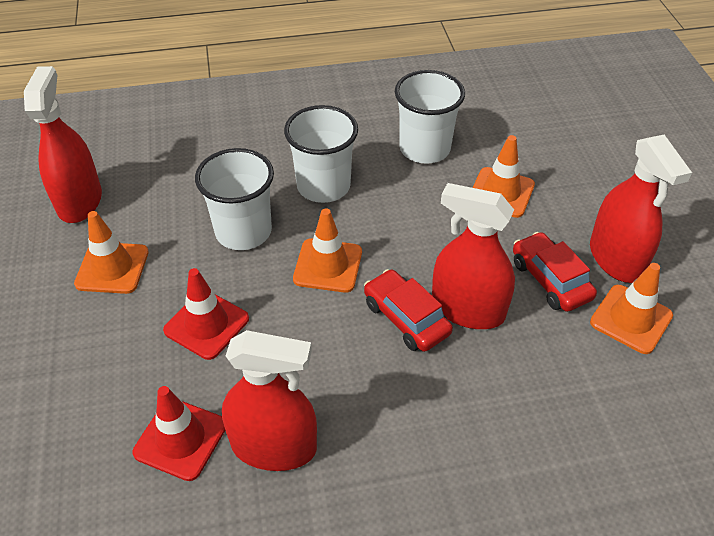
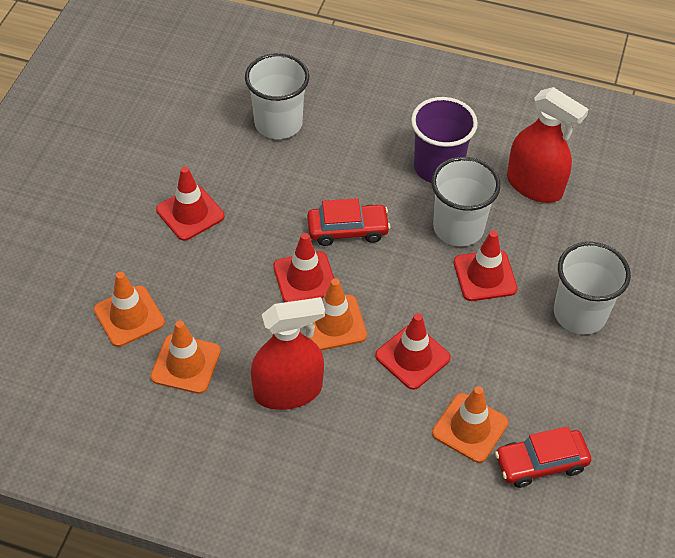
purple cup: none = 0 -> [411,97,478,183] = 1
red spray bottle: [24,66,102,223] [222,330,317,471] [432,183,515,329] [590,135,692,283] = 4 -> [251,297,325,410] [507,87,589,203] = 2
red traffic cone: [133,386,226,481] [163,268,249,360] = 2 -> [156,167,225,241] [273,233,335,302] [375,313,451,390] [454,231,518,301] = 4

